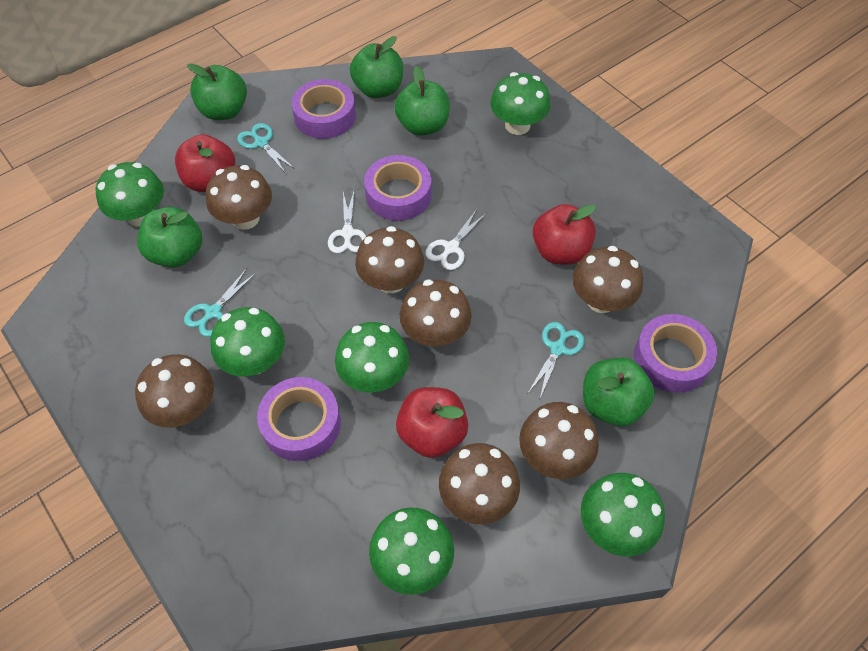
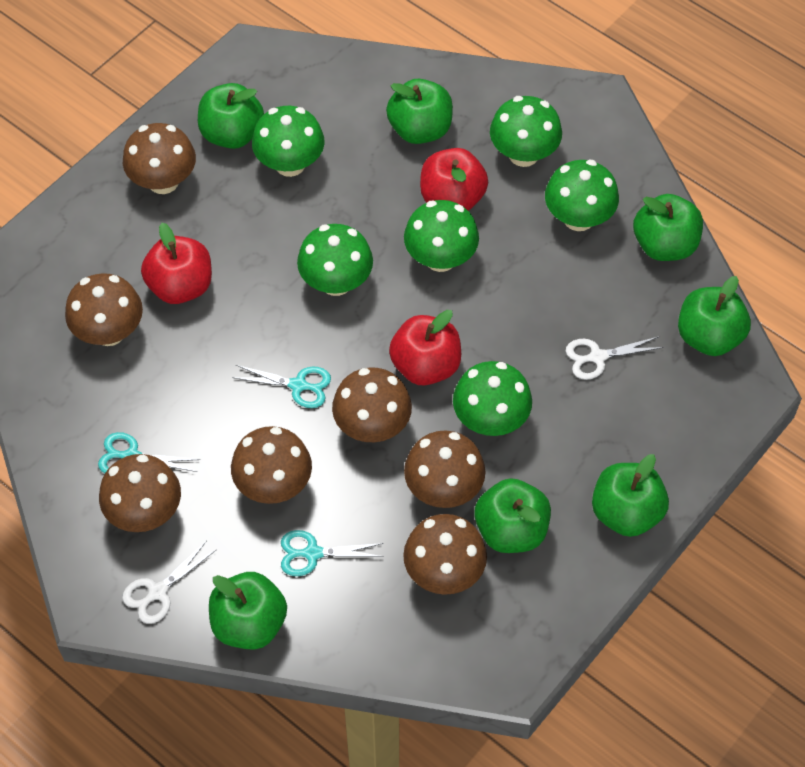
green apple: [137,207,202,268] [187,64,247,120] [350,36,403,98] [394,66,450,136] [583,358,655,426] = 5 -> [198,83,264,149] [209,572,287,650] [386,79,453,144] [475,478,551,553] [592,454,669,537] [633,194,703,261] [678,276,751,356] = 7
purple tape: [257,377,341,461] [291,79,356,139] [364,155,431,221] [634,314,717,393] = 4 -> none = 0

